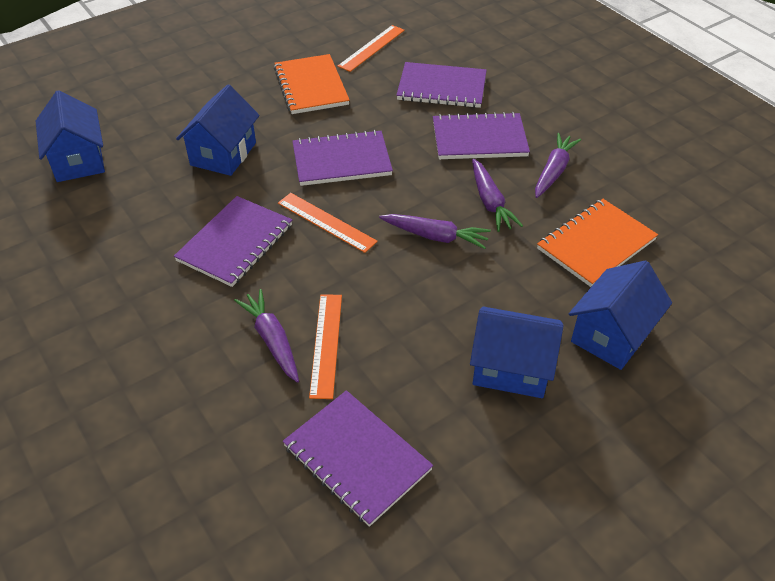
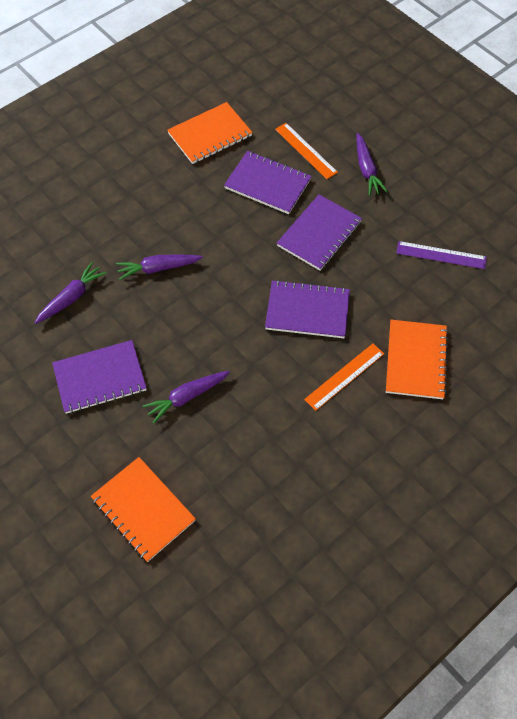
blue house: [36,90,105,182] [176,85,259,176] [470,307,564,398] [569,260,672,370] = 4 -> none = 0
orange notebook: [274,54,350,114] [537,199,658,287] = 2 -> [91,457,196,562] [167,102,253,164] [386,320,449,399] = 3
orange ruler: [278,193,378,253] [309,294,342,399] [338,25,405,72] = 3 -> [275,123,338,179] [304,343,384,411] = 2
purple notebook: [174,196,292,287] [283,390,433,527] [292,130,393,186] [396,62,487,108] [433,112,530,159] = 5 -> [52,340,147,414] [224,151,312,214] [265,280,350,338] [277,194,362,271] = 4
purple ruler: none = 0 -> [396,241,487,269] = 1

